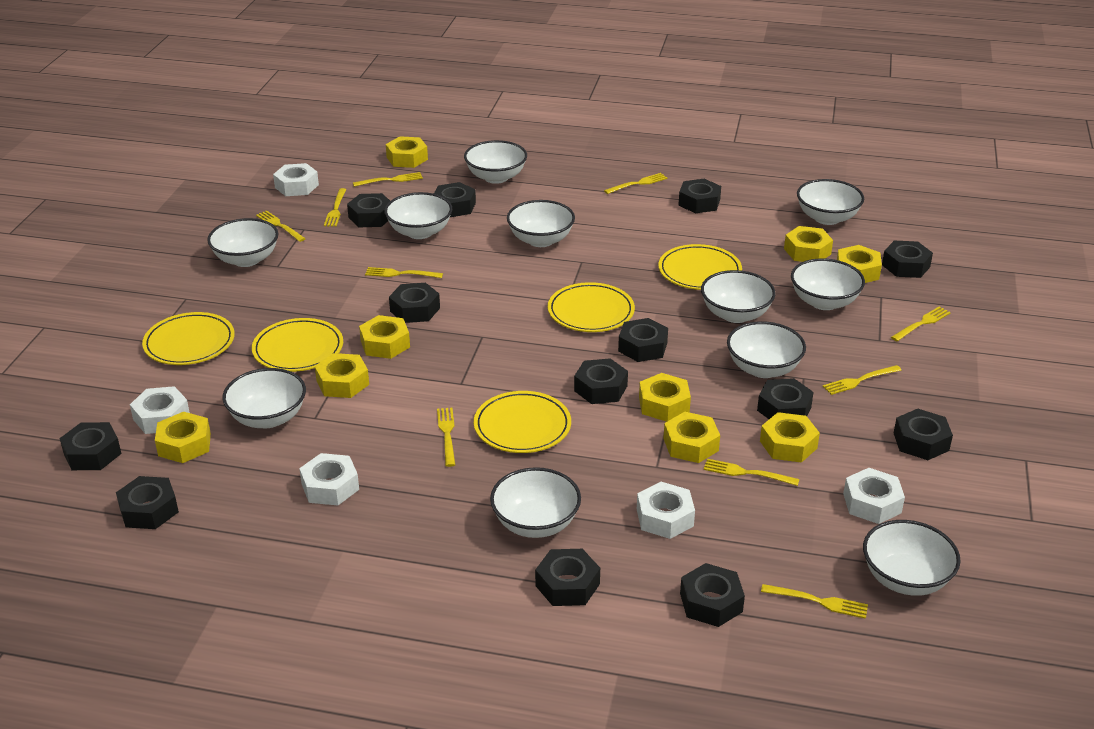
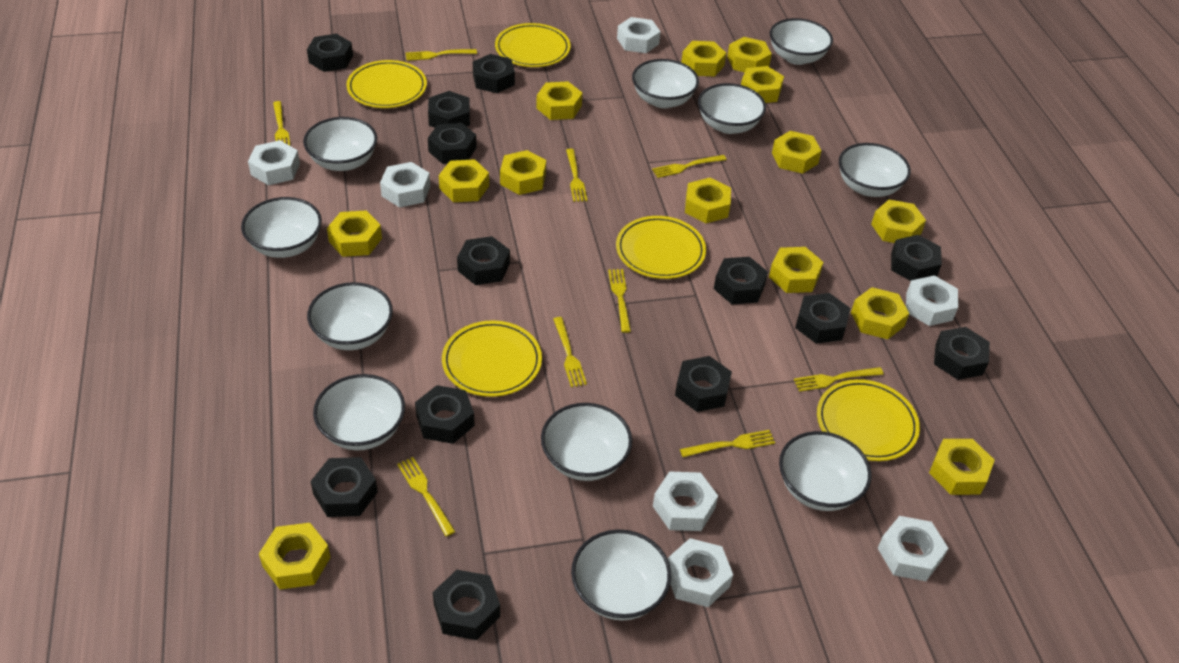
white nut: [130,386,190,434] [273,163,319,196] [299,453,359,506] [637,482,695,539] [843,468,905,524] = 5 -> [248,140,300,185] [380,162,430,208] [617,17,661,53] [653,471,718,531] [668,538,733,607] [878,516,948,581] [906,275,958,326] = 7
yellow fork: [256,211,306,242] [324,188,347,227] [353,172,423,187] [365,267,443,278] [437,408,455,467] [604,173,668,194] [704,459,799,486] [761,584,868,619] [823,365,902,395] [891,307,951,341] = 10 -> [273,101,290,146] [397,457,456,537] [406,49,477,61] [553,317,587,387] [566,149,587,202] [608,269,631,333] [652,155,727,178] [680,430,775,457] [794,367,884,392] = 9
yellow nut: [155,412,211,463] [315,353,369,398] [359,315,410,359] [386,136,428,168] [639,373,691,422] [663,412,720,463] [760,412,820,463] [784,226,833,262] [837,245,882,283] = 9 -> [259,523,331,589] [327,210,382,257] [439,159,489,202] [500,150,546,195] [536,81,583,120] [681,41,726,76] [685,178,731,223] [727,37,772,72] [741,66,784,103] [769,247,823,293] [772,131,821,174] [851,287,909,339] [871,200,926,243] [929,439,995,495] = 14

